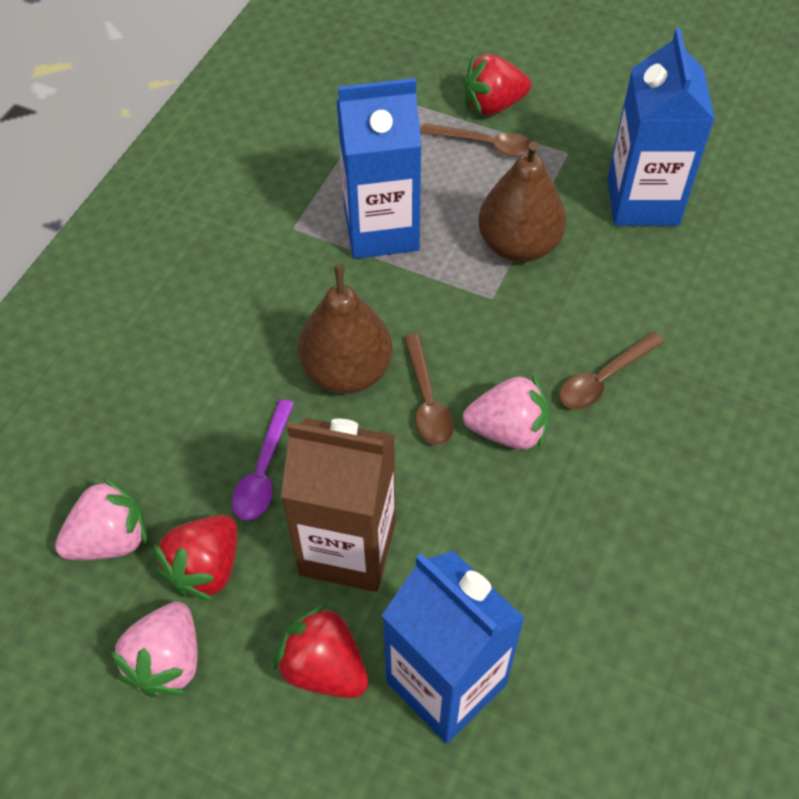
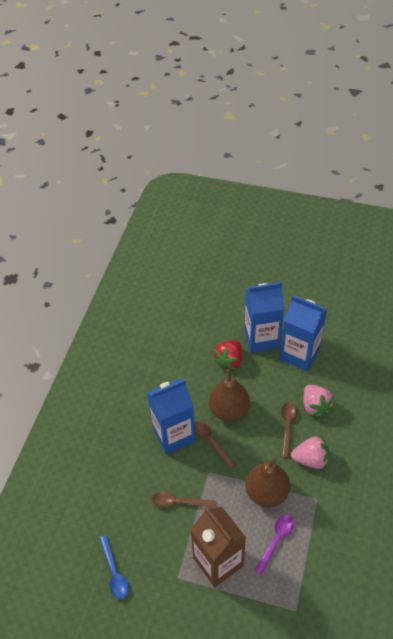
blue spoon: none = 0 -> [100,535,129,599] = 1
pink strawberry: [55,477,147,560] [111,602,198,697] [463,374,550,450] = 3 -> [291,435,329,469] [303,385,334,417] = 2
red strawberry: [154,515,237,602] [273,604,368,698] [463,54,531,116] = 3 -> [212,340,242,370] = 1

